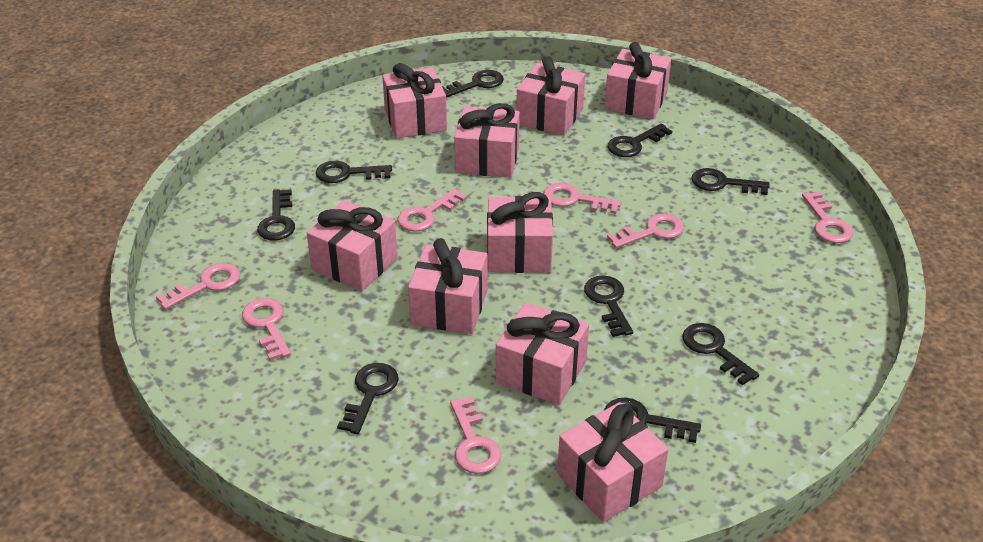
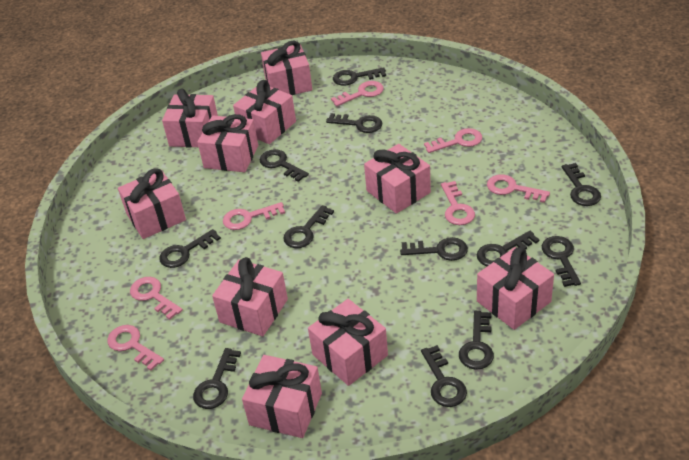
black key: [257,189,295,240] [316,161,392,183] [337,363,399,434] [442,70,504,98] [584,275,633,337] [604,397,701,443] [607,123,672,157] [682,323,759,385] [691,168,770,195] = 9 -> [159,229,221,268] [193,348,241,409] [260,149,309,182] [283,205,334,248] [326,113,382,133] [333,67,386,86] [400,237,468,261] [421,345,467,407] [459,311,494,370] [477,231,539,266] [542,236,581,287] [562,163,601,206] = 12
pink gift: [307,200,398,291] [382,63,447,138] [408,238,487,334] [454,103,520,178] [487,192,553,273] [496,302,589,405] [517,56,585,136] [557,402,668,522] [605,42,671,119] = 9 -> [118,168,186,239] [162,89,218,148] [197,114,258,172] [212,257,288,336] [233,80,296,144] [242,355,322,438] [261,41,312,95] [308,299,388,386] [364,144,431,214] [477,247,554,330] = 10

